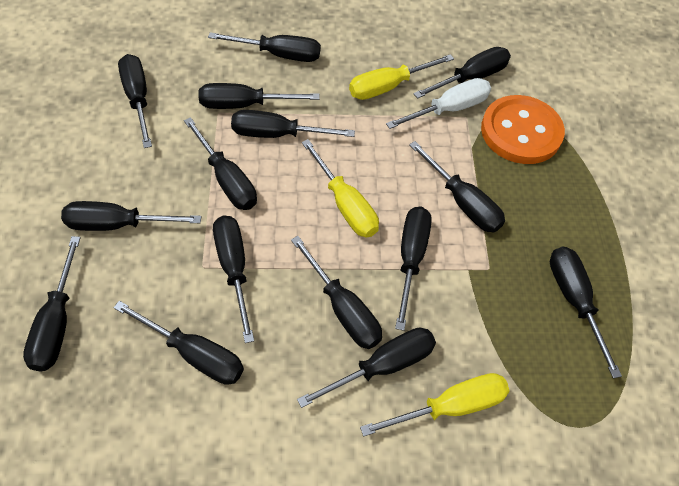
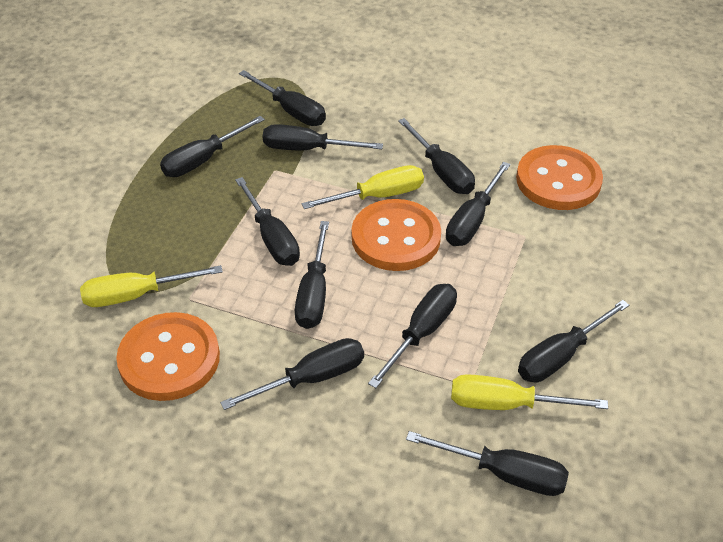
black screwdriver: [23,236,81,372] [61,201,201,231] [113,301,244,385] [118,54,152,148] [184,117,257,210] [199,83,320,109] [208,32,321,62] [213,215,254,343] [231,110,355,138] [291,236,382,349] [297,328,436,408] [395,207,432,331] [409,141,505,232] [413,47,511,99] [550,247,622,378] = 15 -> [160,116,265,177] [220,338,364,410] [235,177,300,266] [239,70,326,126] [263,124,383,151] [295,221,329,329] [368,284,457,388] [398,118,475,194] [406,431,569,496] [446,162,511,246] [518,300,629,383] = 11
orange button: [481,95,565,164] = 1 -> [116,312,220,401] [352,199,441,271] [516,145,603,210] = 3
white screwdriver: [386,78,491,129] = 1 -> none = 0

